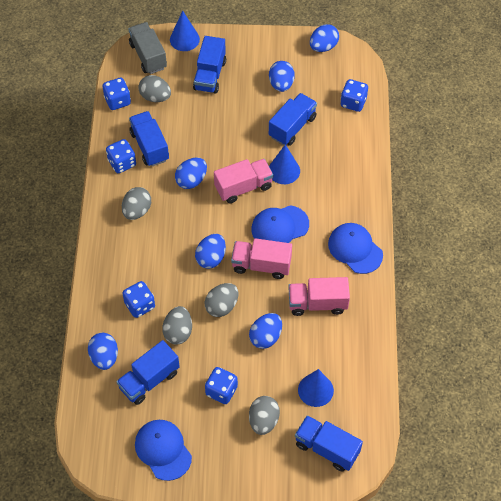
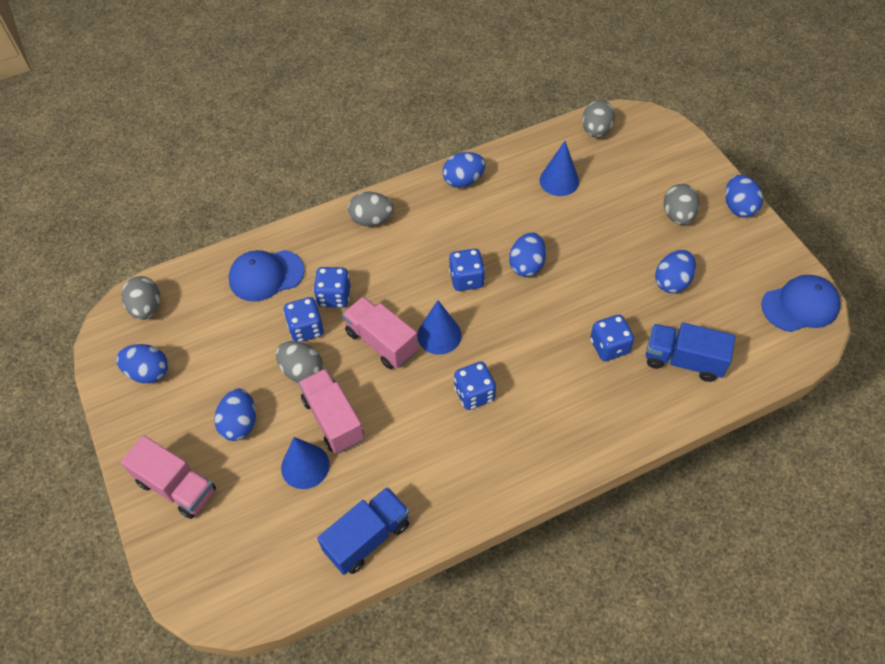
blue cap: [135,420,192,481] [251,205,309,243] [328,223,383,274] = 3 -> [229,250,304,302] [761,275,841,332] = 2
blue truck: [116,340,180,405] [129,111,169,166] [193,36,226,94] [269,93,317,146] [295,415,363,472] = 5 -> [317,487,409,575] [646,323,735,382] = 2
grey truck: [128,22,167,74] = 1 -> none = 0

